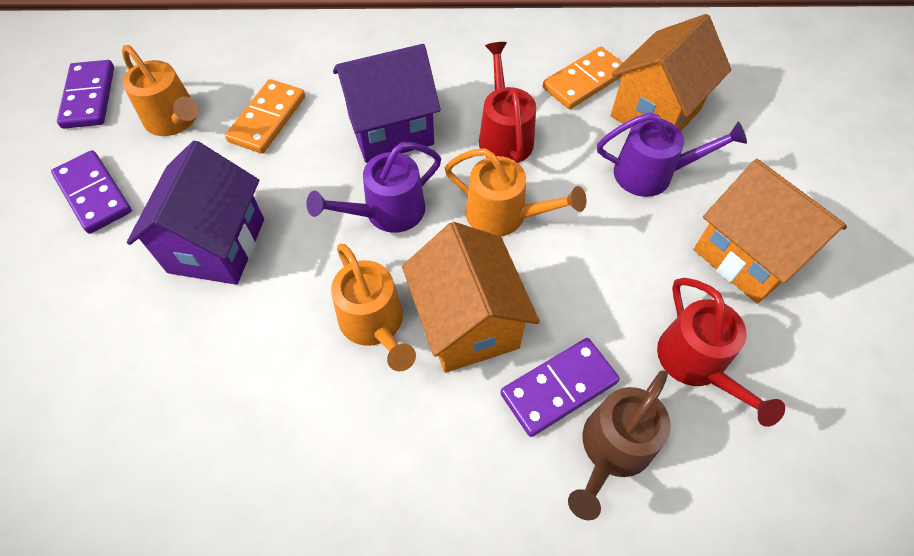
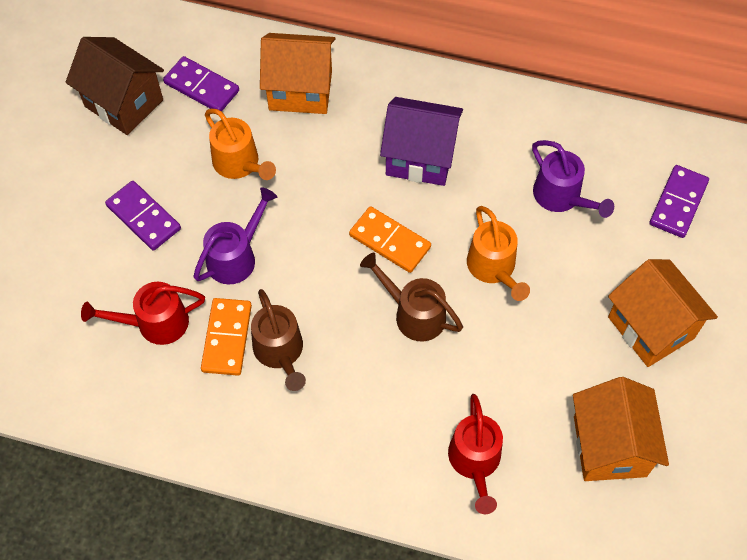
brown house: none = 0 -> [66,37,164,135] = 1
brown watering can: [568,370,671,520] = 1 -> [251,289,306,391] [360,253,463,341] = 2
orange watering can: [122,45,199,136] [331,243,416,371] [445,148,587,237] = 3 -> [205,109,276,180] [467,206,530,301] = 2
purple house: [127,140,264,285] [333,44,441,163] = 2 -> [380,97,463,186] = 1

